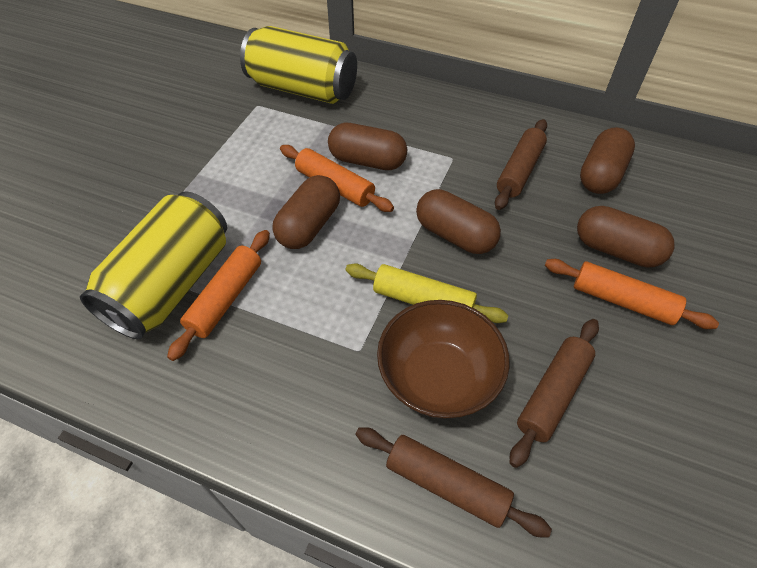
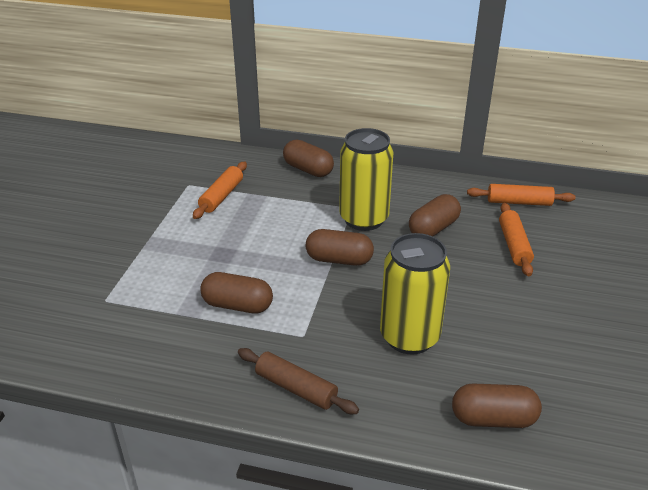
brown bowl: [377,300,510,418] = 1 -> none = 0
brown rolling pin: [355,427,552,538] [495,119,547,210] [510,319,599,468] = 3 -> [238,348,359,414] = 1
yellow rolling pin: [345,263,509,323] = 1 -> none = 0

